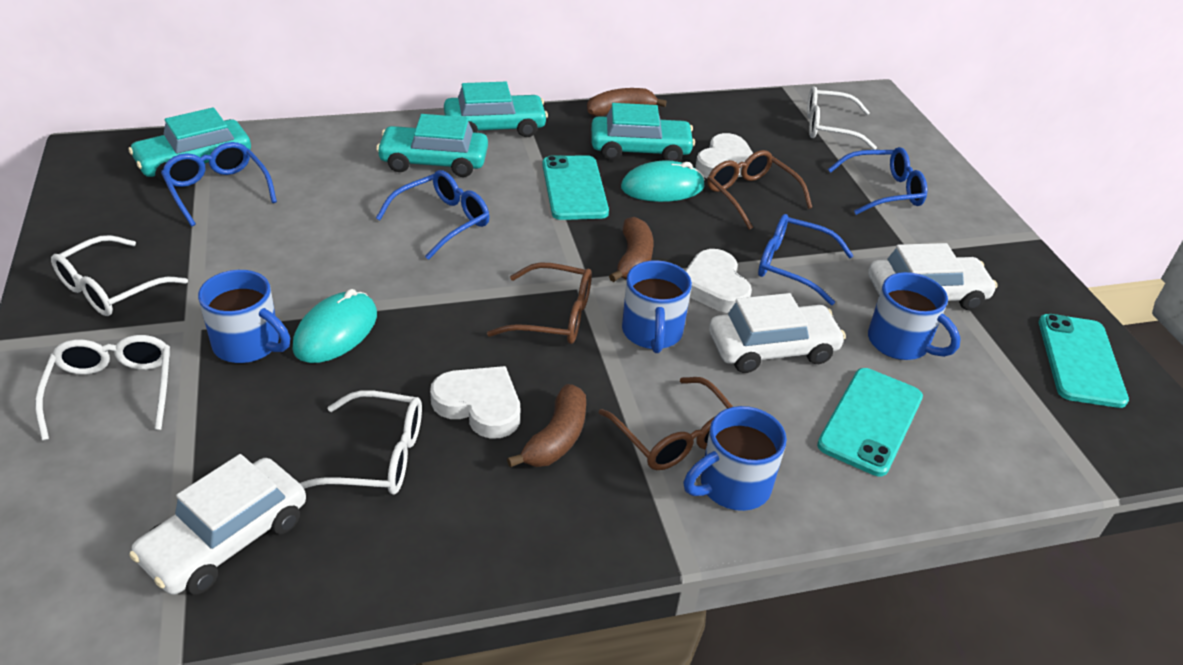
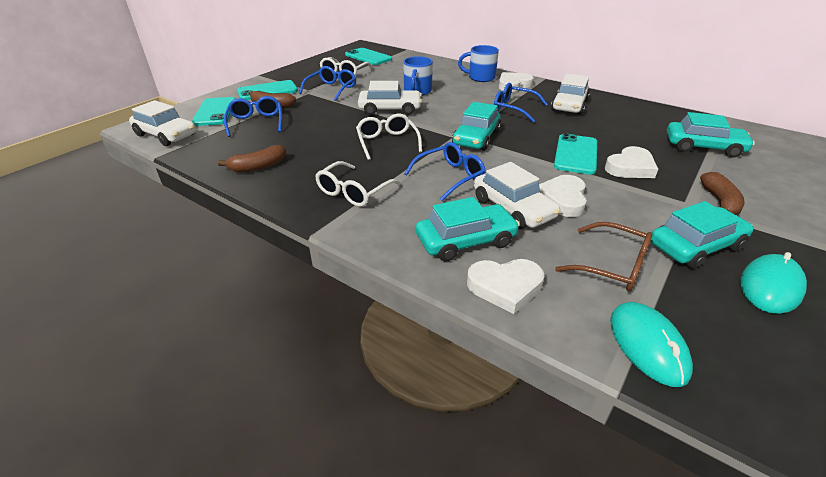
blue mug: [198,270,290,363] [622,260,692,353] [684,406,787,511] [868,272,961,360] = 4 -> [403,56,433,95] [458,45,499,82] = 2
brown glasses: [487,262,592,344] [599,377,733,470] [707,150,812,230] = 3 -> [555,222,652,291] = 1
turquoise phone: [542,155,609,220] [817,368,923,476] [1039,314,1129,408] = 3 -> [191,97,236,126] [237,80,298,100] [345,48,392,65] [554,133,597,175] = 4
white car: [129,454,306,595] [709,293,846,373] [869,243,997,310] = 3 -> [129,100,196,146] [358,81,422,115] [474,162,560,229] [551,74,590,115] = 4
white glasses: [35,335,170,441] [51,235,188,316] [300,390,422,495] [807,86,877,150] = 4 -> [315,161,401,207] [320,57,372,75] [356,114,422,160] = 3
white heart: [430,366,520,439] [685,249,752,313] [695,133,753,179] = 3 -> [467,259,544,314] [499,72,534,92] [539,175,587,217] [605,146,658,178] = 4

